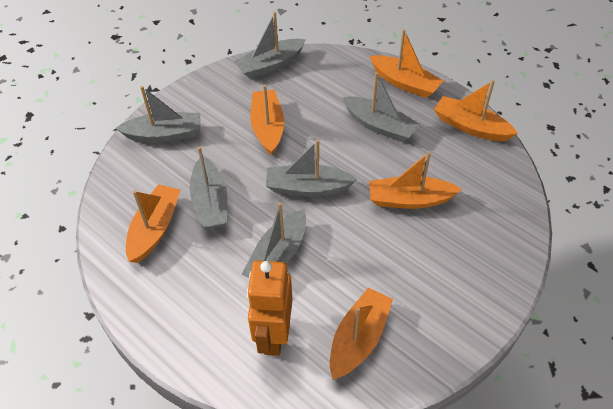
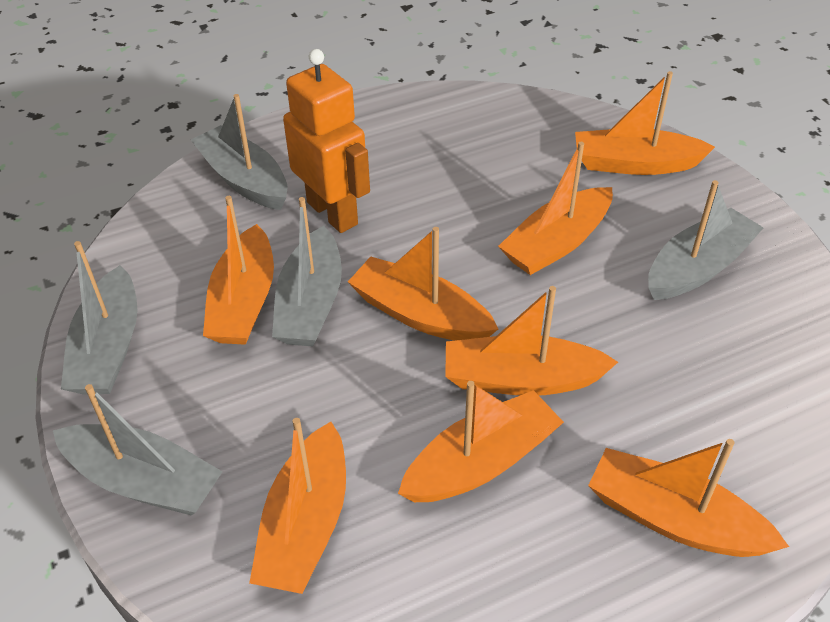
grey boat: [115,86,201,143] [190,146,227,229] [234,12,306,79] [242,202,306,278] [266,140,357,197] [342,72,420,142] = 6 -> [53,384,223,515] [61,241,137,394] [191,94,287,210] [272,197,342,347] [648,180,764,300] = 5
orange boat: [126,184,180,263] [250,84,284,155] [330,288,393,380] [369,152,462,209] [370,29,443,98] [434,80,518,141] = 6 -> [203,196,274,345] [249,418,346,594] [348,227,498,341] [398,381,564,502] [445,286,618,395] [498,142,613,275] [575,71,715,175] [588,439,789,557] = 8

